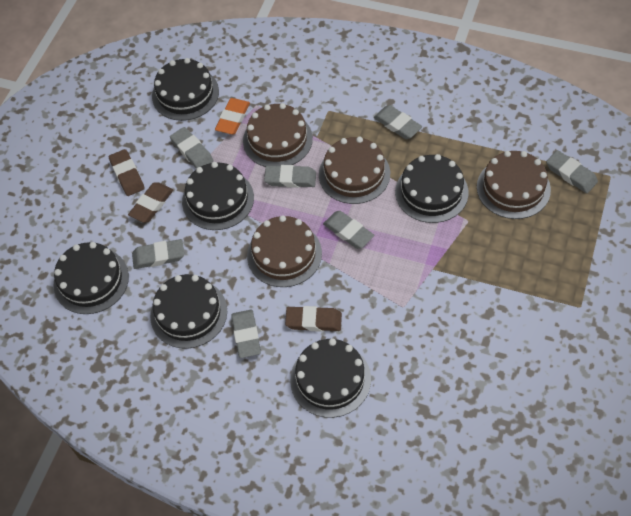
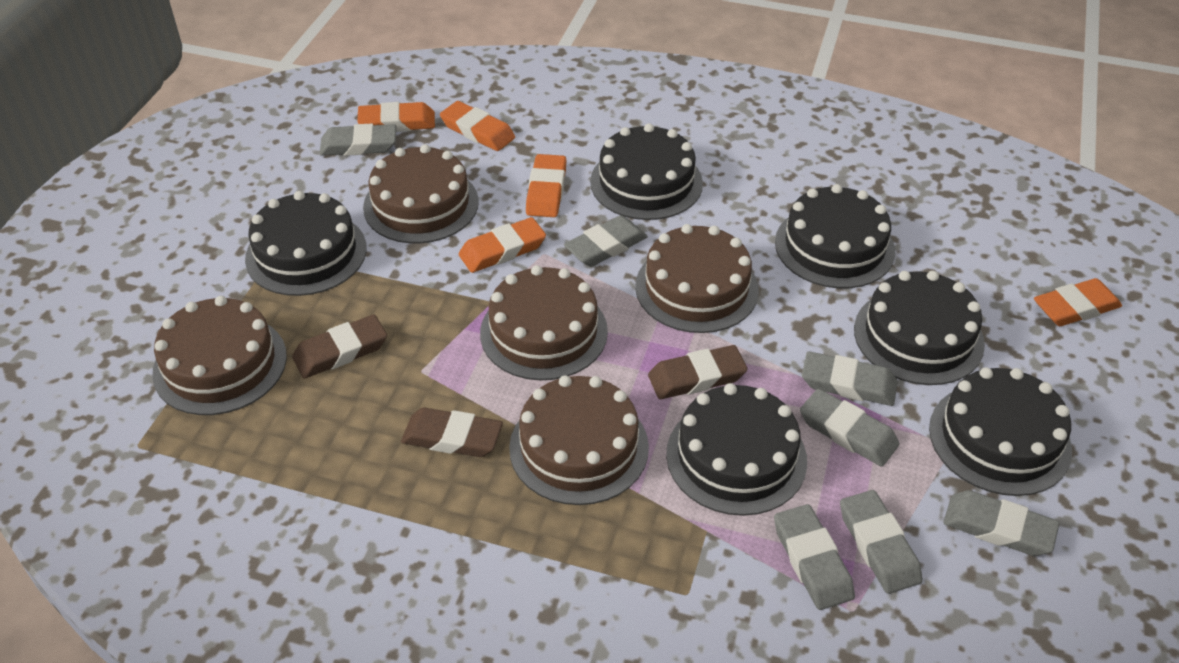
brown cake: [243,103,313,167] [247,215,322,287] [319,137,390,204] [477,151,551,219] = 4 -> [152,296,287,415] [363,144,479,243] [480,265,608,380] [509,375,649,505] [635,224,759,333] = 5
orange eraser: [215,98,250,134] = 1 -> [357,102,435,132] [440,101,515,151] [459,217,546,273] [526,154,567,217] [1034,278,1122,326] = 5

